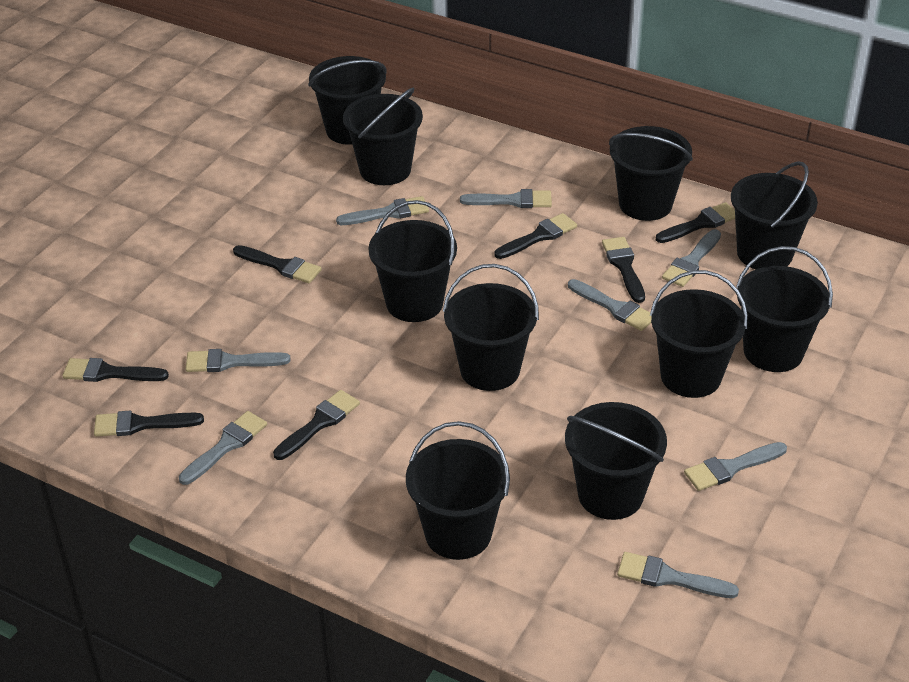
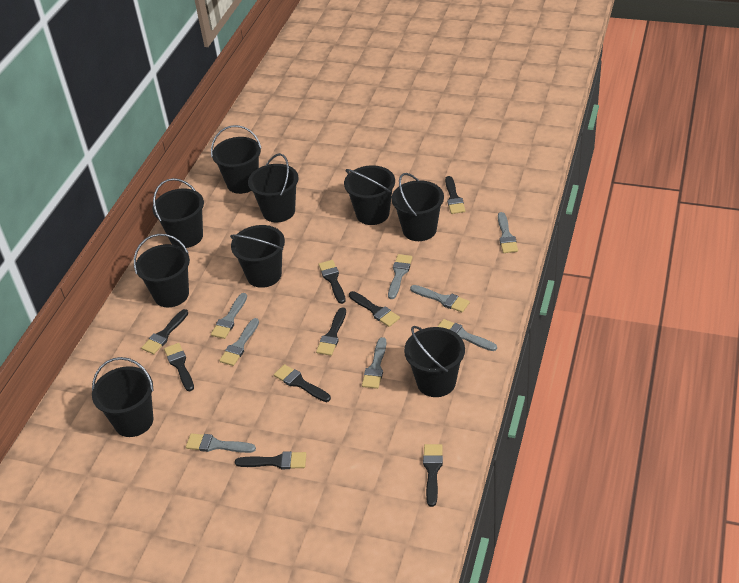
black brush: [63,358,169,382] [94,411,204,437] [233,245,322,283] [273,390,360,460] [494,213,577,259] [602,237,645,303] [656,202,735,243] = 7 -> [141,309,188,354] [164,343,194,391] [235,451,306,469] [274,364,331,402] [316,307,346,356] [319,260,346,304] [349,291,400,327] [423,444,443,507] [445,176,465,214] = 9
black bucket: [308,56,386,145] [343,88,423,185] [368,200,457,322] [406,421,510,560] [443,264,539,391] [565,402,667,520] [609,126,693,221] [650,270,748,398] [731,161,818,269] [736,246,833,372] = 10 -> [92,357,154,437] [134,234,190,307] [152,178,204,248] [211,125,261,194] [230,225,285,288] [248,153,298,222] [344,165,395,225] [392,173,444,241] [404,326,465,397] = 9

